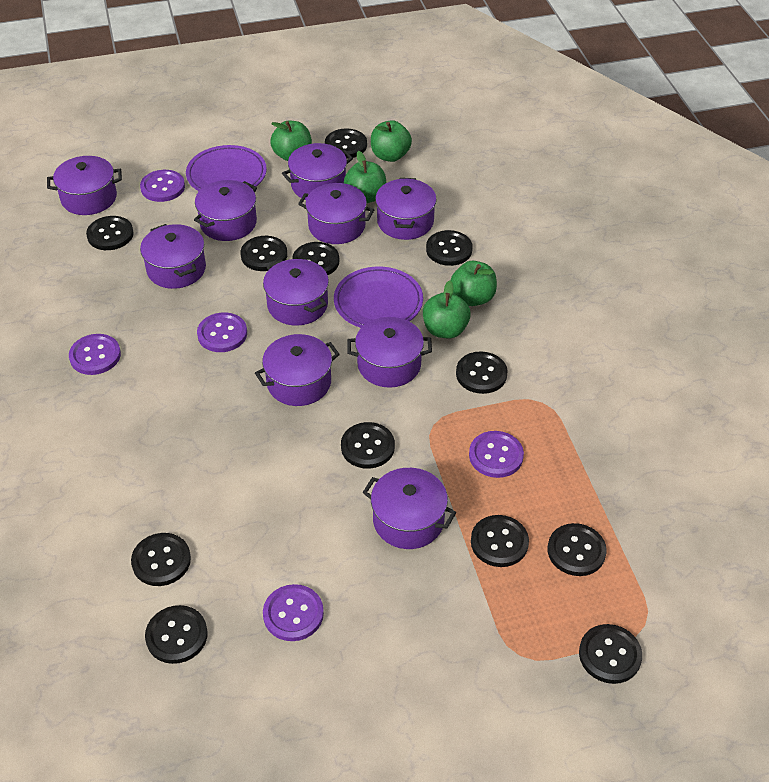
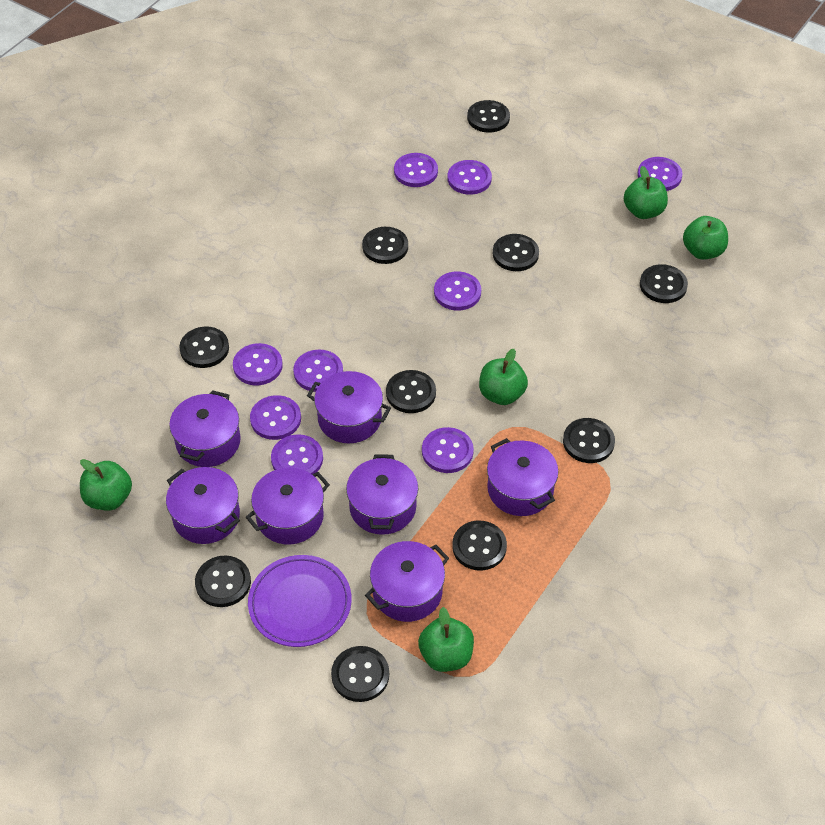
black button: [86,216,134,250] [131,533,191,586] [145,605,208,664] [240,236,287,271] [292,242,339,275] [325,128,367,159] [341,422,395,469] [426,230,473,266] [456,351,508,394] [471,515,529,567] [548,523,607,576] [579,624,642,684] = 12 -> [179,327,229,368] [195,555,251,607] [331,646,389,702] [362,227,408,264] [386,370,436,413] [452,521,507,571] [467,100,510,133] [493,234,539,271] [563,418,615,463] [640,264,688,303] = 10
purple button: [69,334,121,375] [140,170,185,202] [197,312,247,352] [263,584,324,641] [469,431,524,478] = 5 -> [233,343,283,385] [250,395,301,440] [271,434,323,474] [293,349,343,392] [394,153,438,187] [422,427,474,473] [434,271,481,311] [447,160,492,195] [637,157,682,191] = 9
purple plate: [186,145,267,191] [334,267,423,328] = 2 -> [248,555,352,647] = 1
purple pot: [47,156,122,215] [140,224,206,289] [194,180,257,241] [255,334,340,406] [263,259,329,326] [282,143,353,200] [298,183,374,244] [347,317,432,388] [363,468,456,549] [375,178,437,240] = 10 -> [166,467,240,544] [169,390,241,467] [246,468,330,545] [307,371,391,443] [346,454,418,535] [365,541,449,622] [487,438,558,516] = 7

